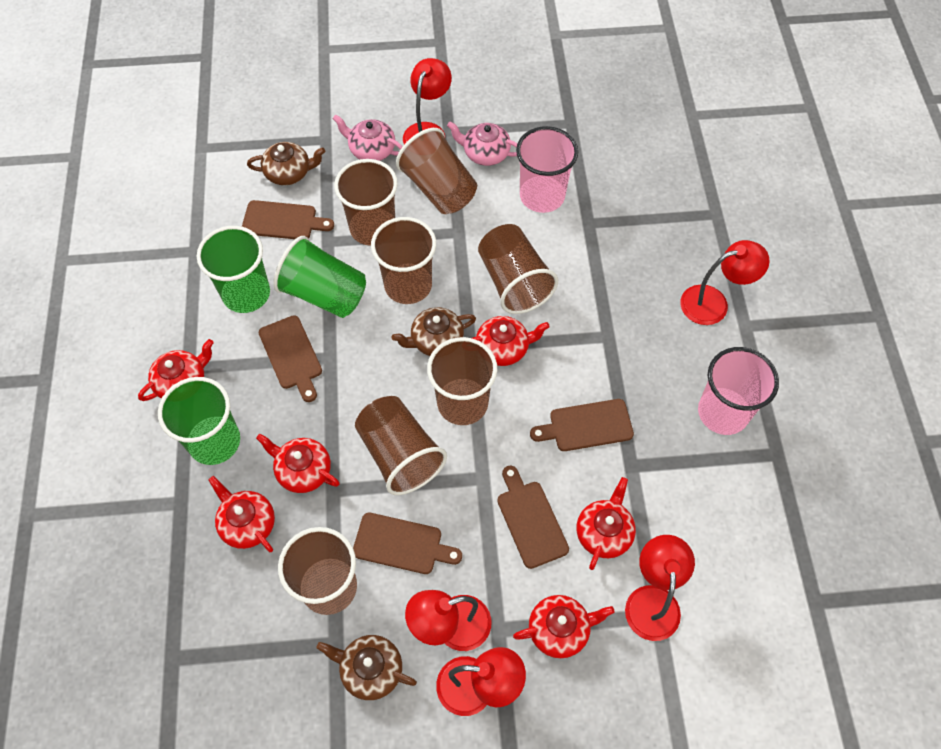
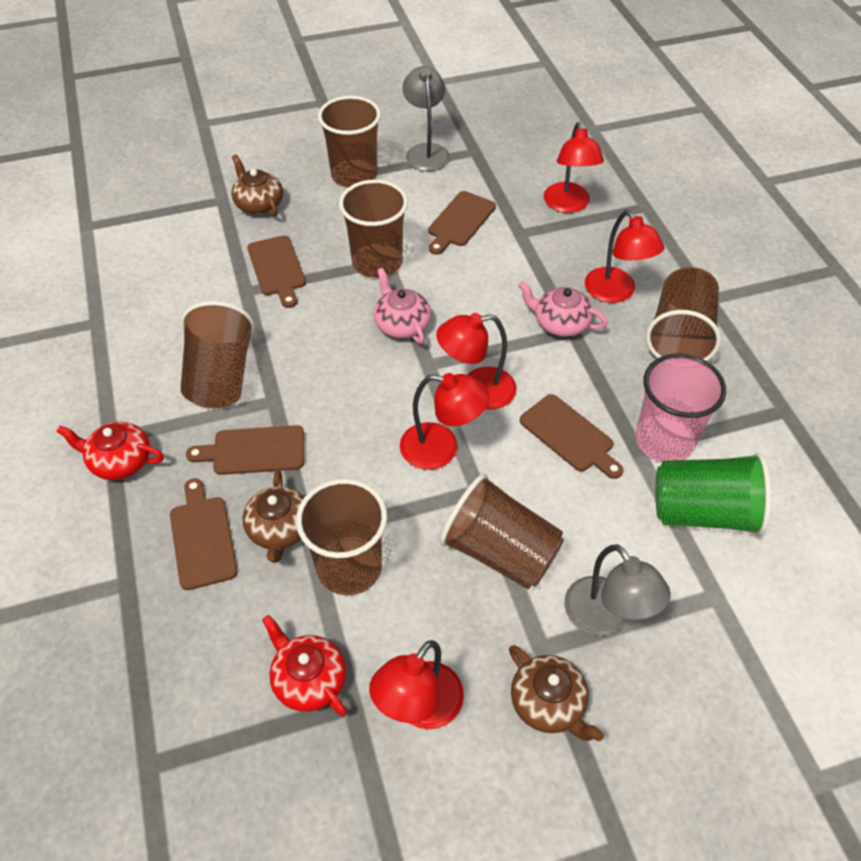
brown cup: [278,527,357,615] [334,159,398,246] [355,396,447,495] [371,217,436,304] [396,128,477,214] [427,337,497,425] [478,224,558,314] = 7 -> [181,301,255,408] [296,479,387,595] [318,96,381,188] [339,180,408,278] [440,474,564,589] [646,267,721,361] = 6
green cup: [158,377,240,465] [197,226,270,313] [273,236,366,318] = 3 -> [655,453,771,536] = 1
grey lamp: none = 0 -> [402,66,450,171] [564,544,671,636] = 2
pink cup: [516,126,578,213] [698,347,779,435] = 2 -> [635,353,726,462] = 1
red teapot: [138,339,214,401] [208,476,275,552] [256,434,340,493] [473,316,550,366] [513,595,615,658] [577,477,636,570] = 6 -> [57,421,164,480] [262,615,347,717] = 2

